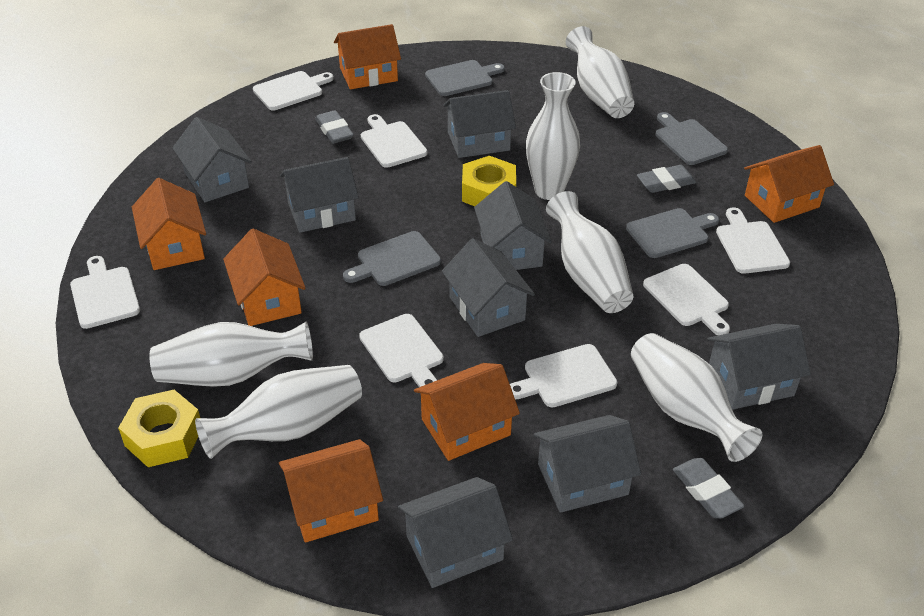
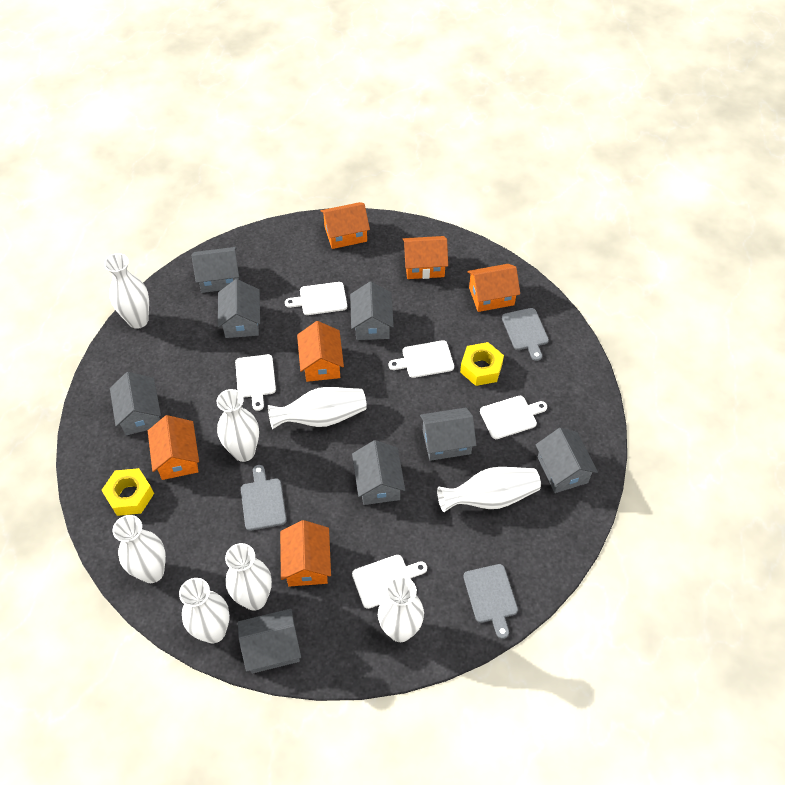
grey cutting board: [343,231,441,286] [425,60,505,96] [626,208,719,258] [656,112,728,165] = 4 -> [241,465,287,531] [463,564,518,639] [502,308,549,361] = 3
grey eraser: [315,110,354,144] [637,165,697,193] [673,458,745,518] = 3 -> none = 0
white cutting board: [70,256,140,329] [253,71,334,111] [359,314,444,387] [361,114,428,168] [510,344,617,407] [643,264,730,335] [716,207,790,274] = 7 -> [235,354,276,411] [285,282,347,315] [352,555,427,609] [388,340,454,378] [480,396,547,439] = 5
white vase: [149,322,313,387] [195,365,362,459] [526,72,580,200] [546,191,633,313] [566,26,634,118] [631,333,762,462] = 6 -> [104,253,149,329] [113,515,166,583] [179,578,230,643] [217,389,259,462] [225,543,272,611] [268,387,367,429] [378,577,424,642] [437,467,541,512] = 8

